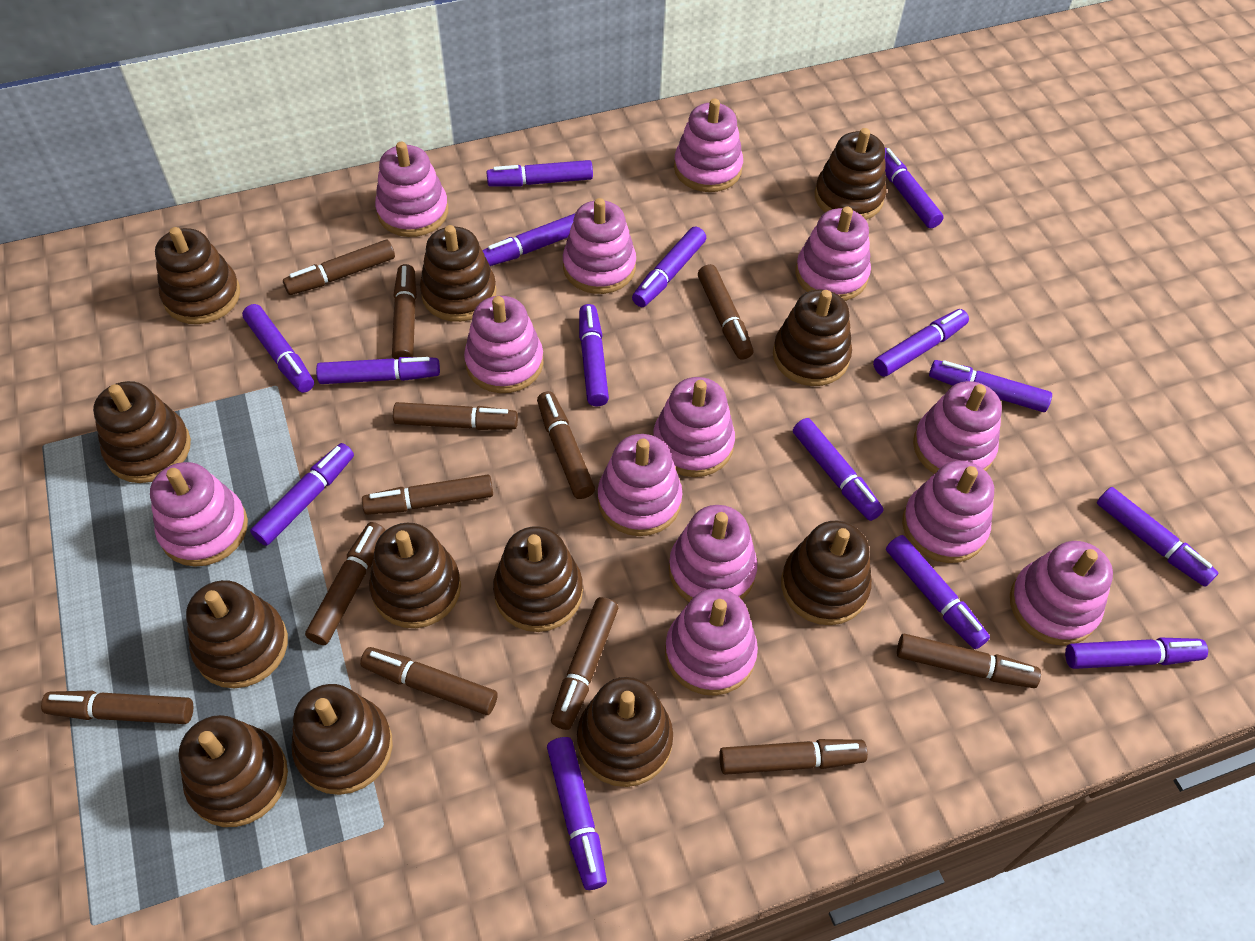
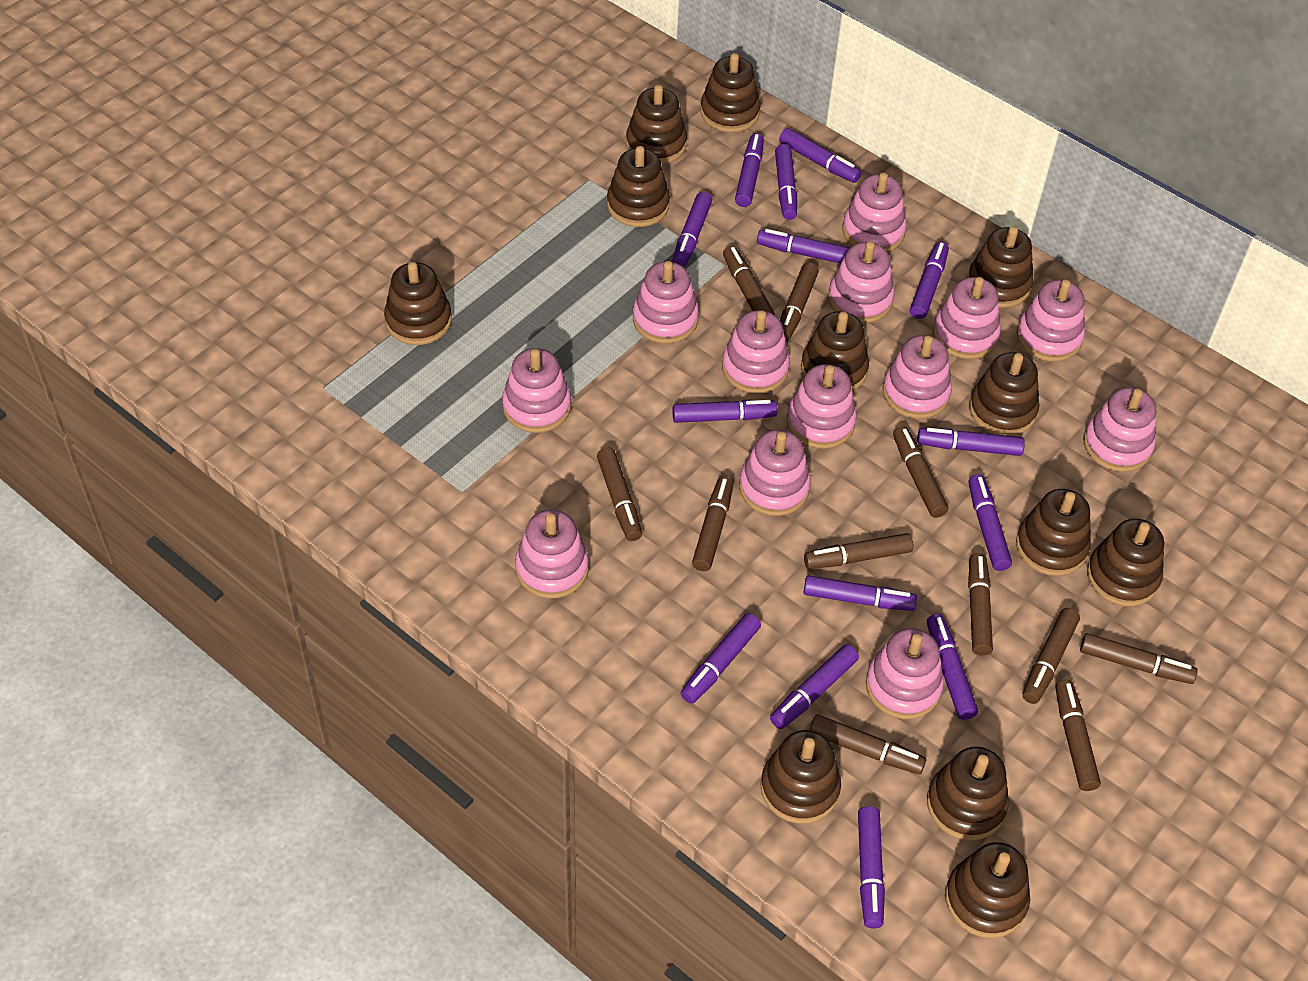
brown marker: [41,691,193,724] [283,240,395,295] [305,522,386,645] [360,647,498,715] [362,475,493,515] [392,264,417,359] [393,402,518,430] [537,391,595,499] [551,597,618,730] [698,264,753,360] [719,739,868,775] [897,634,1041,688] = 12 -> [597,448,642,541] [692,476,733,571] [723,246,775,315] [780,262,819,341] [804,533,914,569] [809,714,926,774] [893,427,948,518] [968,553,993,656] [1022,608,1080,704] [1055,680,1101,791] [1080,633,1198,684] = 11
purple marker: [242,304,314,393] [250,443,354,546] [316,357,440,384] [482,213,575,266] [486,160,593,186] [547,737,607,890] [579,304,609,406] [632,227,706,307] [793,418,884,521] [873,309,969,377] [884,148,944,228] [886,535,990,649] [929,360,1052,412] [1065,637,1208,669] [1097,487,1218,587] = 15 -> [672,192,712,267] [672,400,777,423] [681,613,761,704] [735,133,764,207] [757,229,850,264] [770,644,859,729] [775,144,797,220] [779,128,861,183] [804,575,917,611] [858,806,885,928] [910,242,949,319] [917,428,1025,456] [927,614,978,720] [969,474,1012,571] = 14

